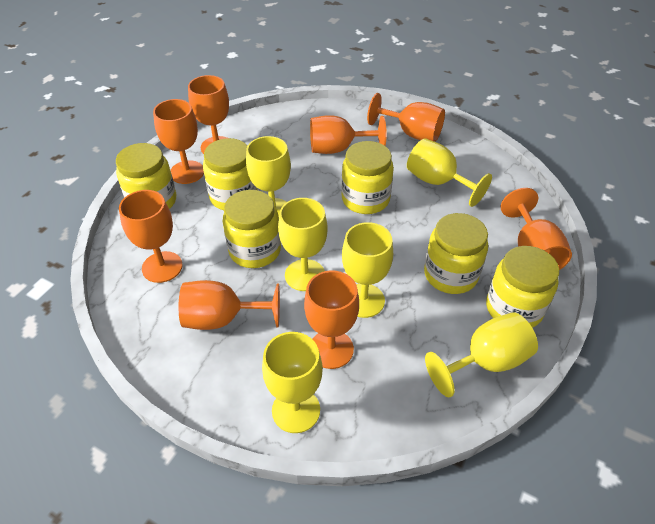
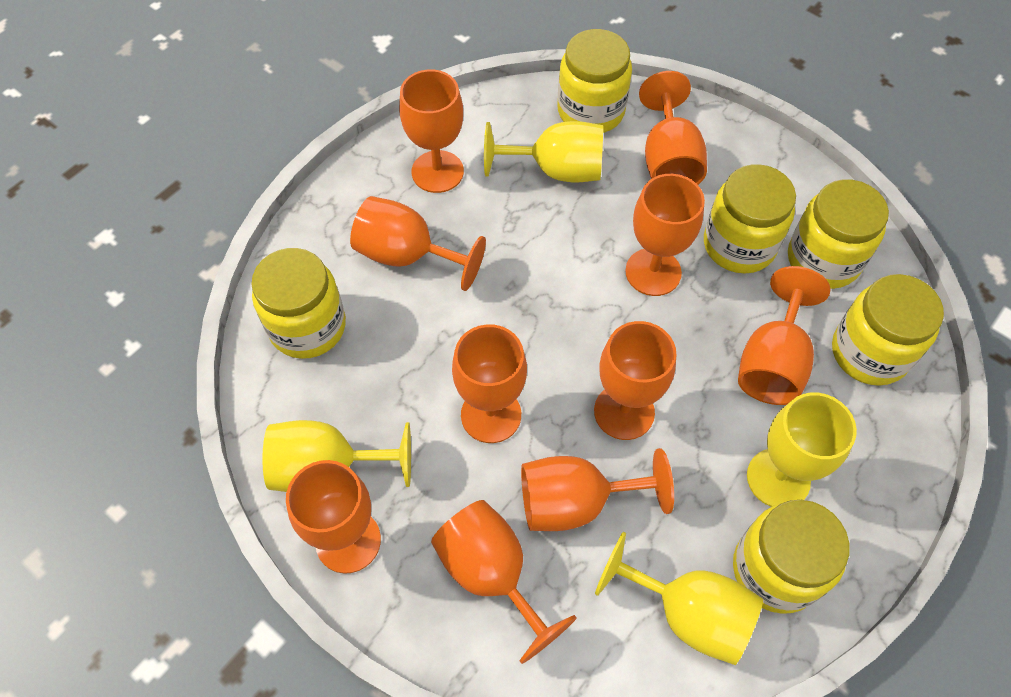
orange goblet: [119,190,183,283] [153,99,204,184] [179,280,280,330] [188,75,229,154] [304,270,359,369] [310,115,387,154] [367,93,445,142] [501,188,572,270] = 8 -> [286,460,381,574] [350,196,486,291] [399,69,464,193] [431,500,577,664] [452,324,527,443] [521,448,674,531] [594,321,676,440] [625,174,705,296] [639,71,707,185] [738,266,831,405] = 10
yellow goblet: [246,136,291,216] [262,332,323,433] [278,198,328,291] [342,222,393,318] [407,138,492,207] [425,312,538,398] = 6 -> [263,420,411,492] [484,121,603,182] [595,532,763,665] [747,392,857,507] = 4

